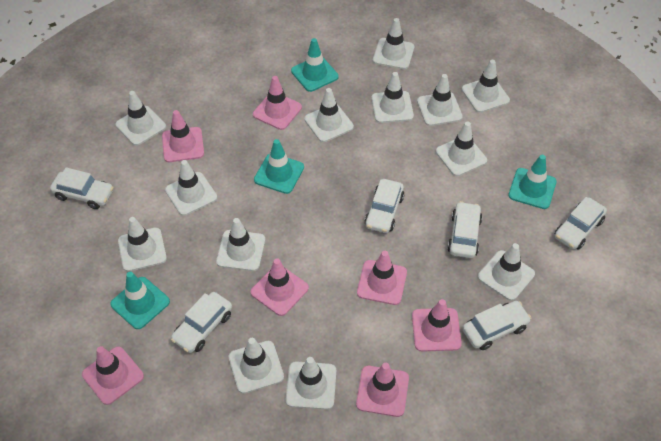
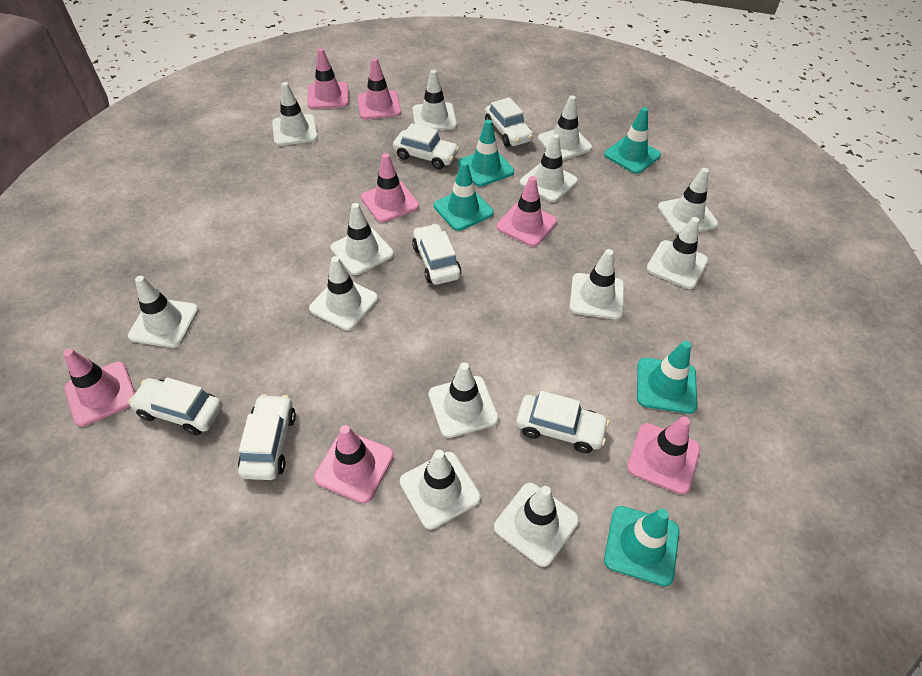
turquoise traffic cone: [110,272,170,329] [254,139,304,194] [291,38,339,92] [508,155,557,209] = 4 -> [434,161,494,231] [458,119,514,187] [604,107,661,174] [604,506,680,586] [637,341,697,414] = 5

